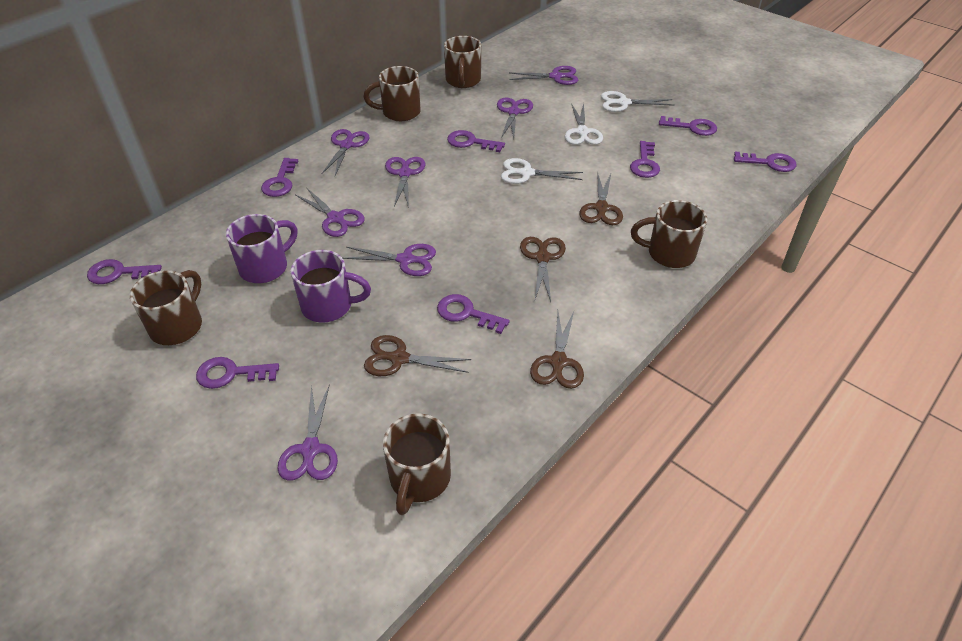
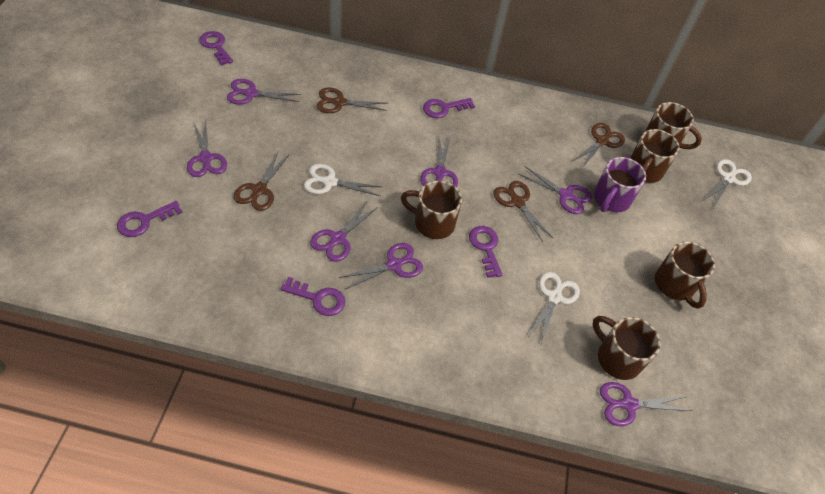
purple key: [87,259,162,284] [196,357,279,389] [261,158,298,197] [437,294,510,334] [447,130,505,152] [630,141,660,178] [659,116,717,136] [734,152,796,172] = 8 -> [117,201,183,237] [199,31,233,66] [281,277,345,316] [423,98,475,118] [469,226,503,278] = 5
purple mug: [226,214,298,283] [291,250,371,323] = 2 -> [594,157,646,212] = 1

